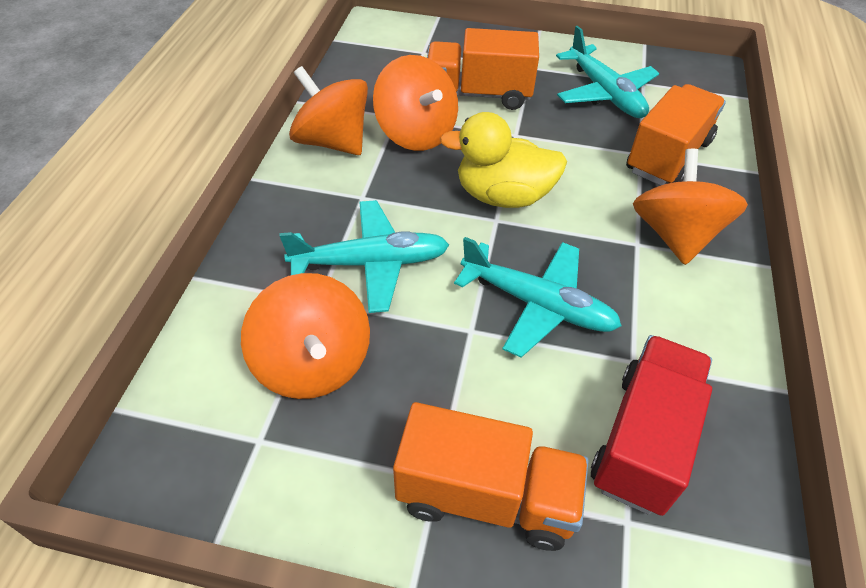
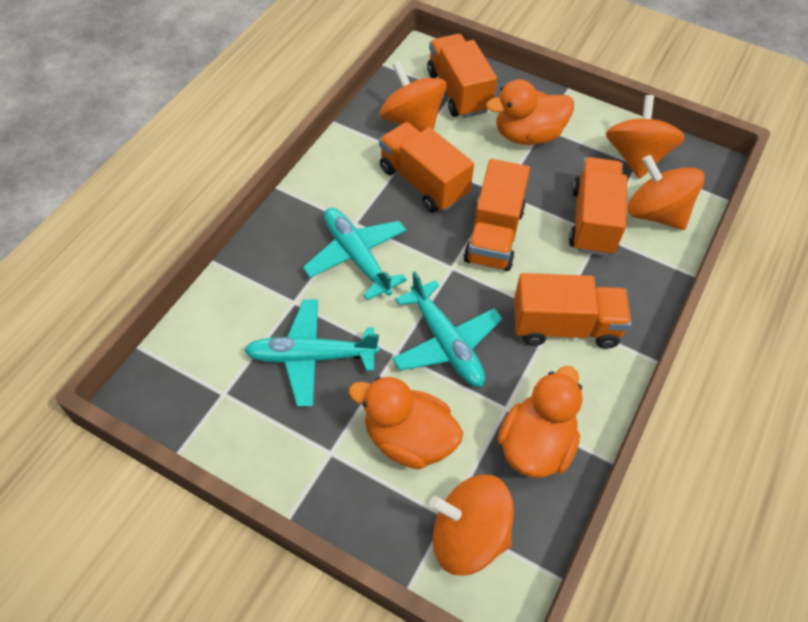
orange duck: none = 0 -> [349,376,463,469] [486,79,574,145] [498,366,583,478] = 3
orange truck: [393,402,589,551] [427,28,539,110] [626,84,726,185] = 3 -> [379,122,474,213] [427,34,497,118] [464,159,530,271] [514,273,632,349] [569,157,627,256] = 5
red truck: [591,335,712,516] = 1 -> none = 0
yellow duck: [440,112,567,208] = 1 -> none = 0

